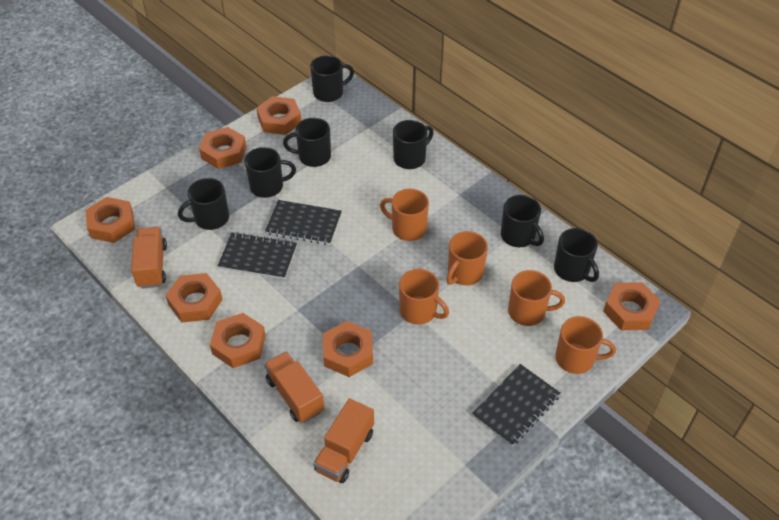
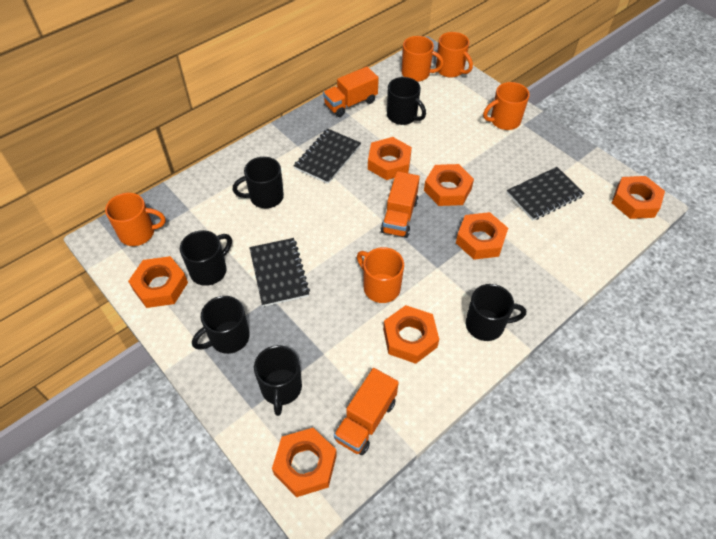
black mug: [178,178,229,230] [245,147,296,198] [283,118,331,167] [310,55,354,102] [393,120,434,169] [501,195,544,247] [554,228,599,282] = 7 -> [180,230,232,286] [192,296,250,354] [233,157,284,208] [254,345,302,416] [387,77,426,125] [466,284,526,341] = 6

